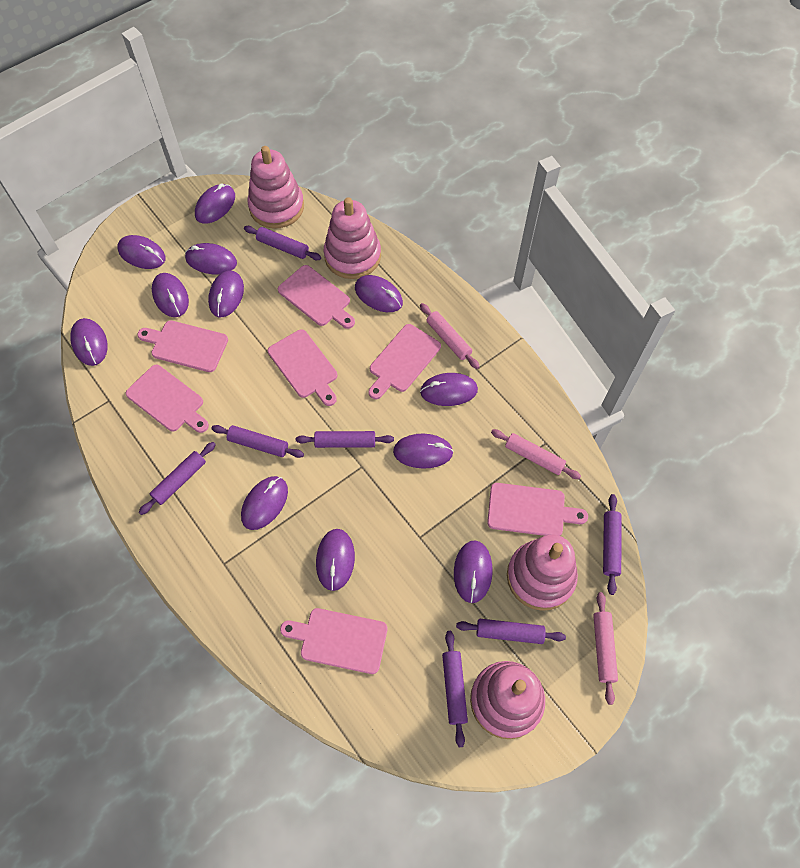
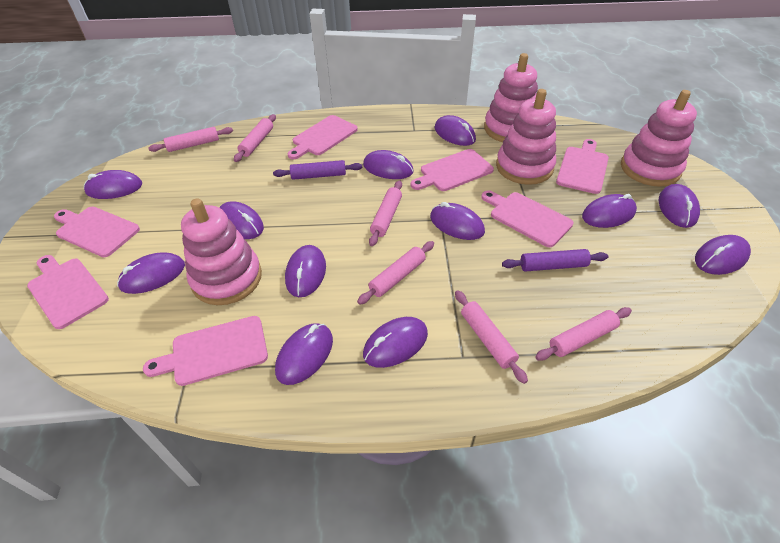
pink rolling pin: [420,303,480,369] [491,429,581,479] [593,592,618,705] = 3 -> [148,127,233,152] [234,114,276,162] [357,241,434,305] [369,181,402,246] [455,290,528,384] [535,307,632,361] = 6
purple rolling pin: [139,442,216,515] [211,425,304,458] [244,226,321,260] [296,431,394,448] [442,631,468,747] [456,619,566,644] [603,494,622,595] = 7 -> [273,160,362,180] [502,249,608,272] = 2

